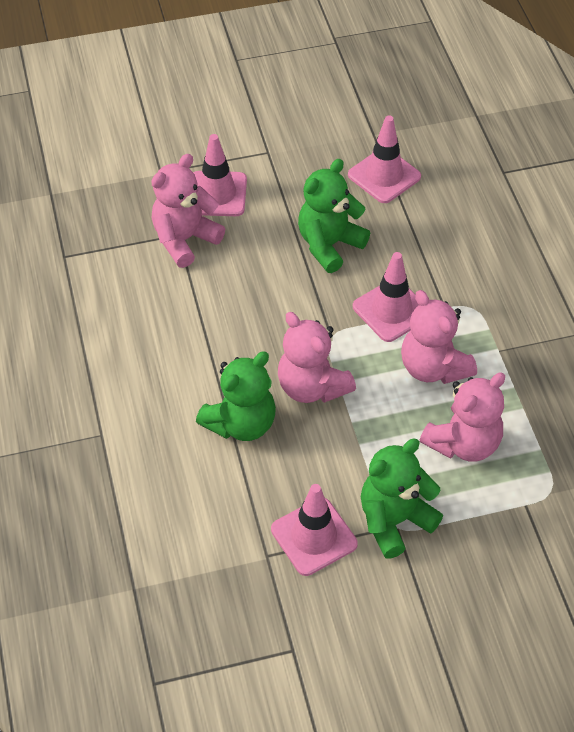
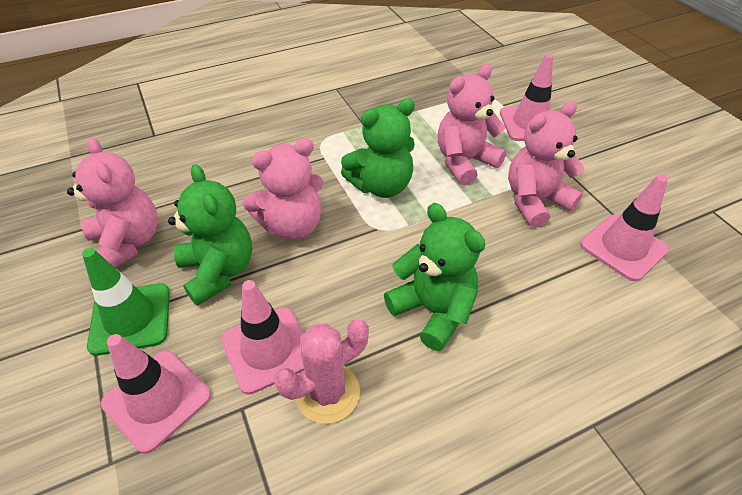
green traffic cone: none = 0 -> [82,248,170,356] = 1
pink cactus: none = 0 -> [274,319,369,424] = 1

